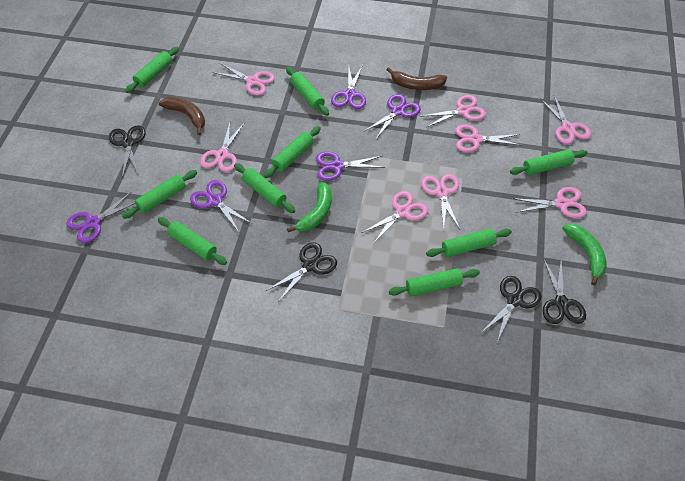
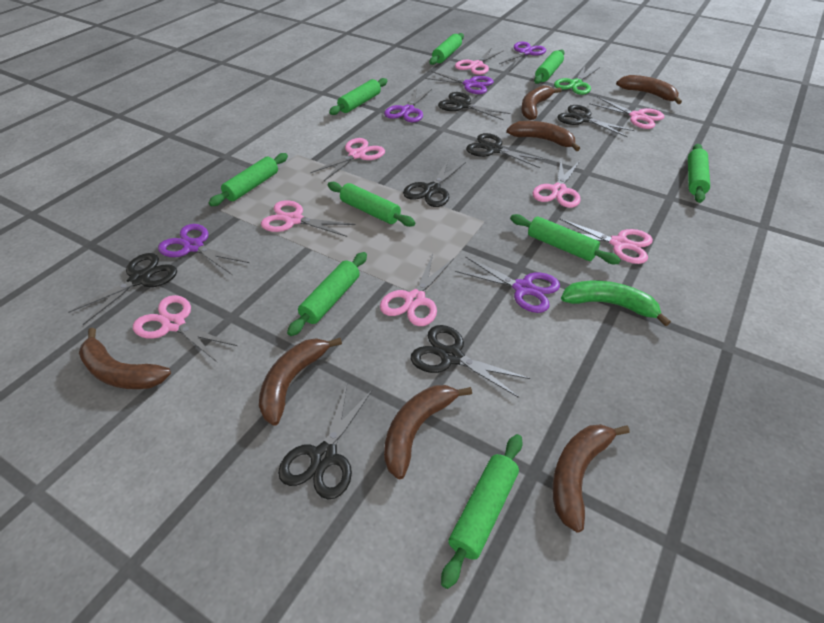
black scissors: [109,125,146,178] [266,242,337,302] [481,276,542,342] [543,258,586,324] = 4 -> [68,253,177,325] [278,384,373,499] [403,159,466,207] [411,325,530,398] [438,92,511,120] [466,133,547,168] [557,105,635,137] = 7
brown banana: [159,97,205,135] [387,68,447,90] = 2 -> [79,328,171,389] [259,338,342,426] [384,385,472,479] [507,121,580,151] [521,85,561,120] [552,424,630,533] [616,75,682,104] = 7
green banana: [287,182,332,232] [562,224,607,285] = 2 -> [561,280,671,326] = 1
green scissors: none = 0 -> [554,66,600,95] = 1

